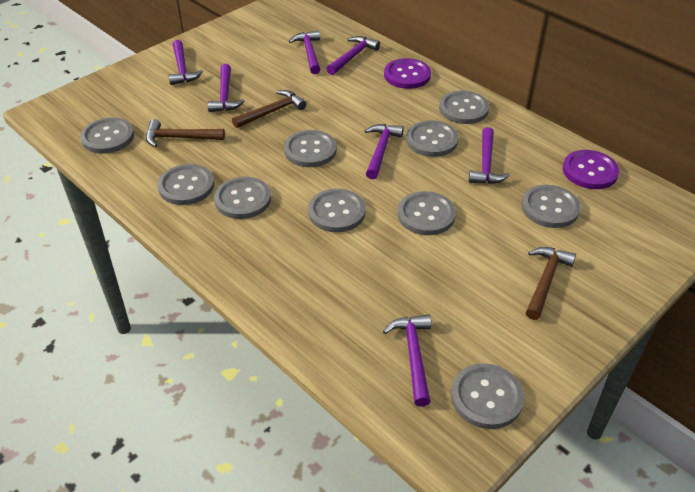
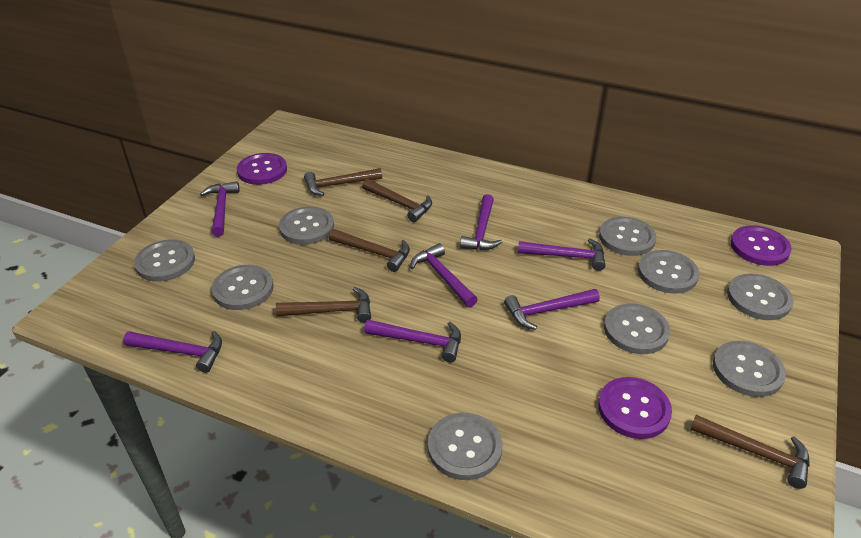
brown hammer: [146,119,225,147] [232,90,306,128] [526,247,576,320] = 3 -> [276,287,371,323] [304,168,382,196] [329,229,410,272] [362,179,432,222] [690,415,810,489] = 5
grey button: [80,117,134,154] [157,164,214,205] [214,177,271,219] [284,130,337,167] [308,189,366,232] [398,191,456,235] [406,120,458,157] [439,91,489,124] [451,363,524,429] [522,185,581,228] = 10 -> [134,239,195,282] [212,265,274,310] [279,207,334,245] [428,413,502,480] [599,217,656,256] [604,303,670,354] [638,250,699,294] [713,341,786,397] [727,274,793,320] = 9
purple button: [384,58,431,89] [563,150,619,189] = 2 -> [237,153,287,185] [598,377,672,439] [731,225,792,266] = 3

